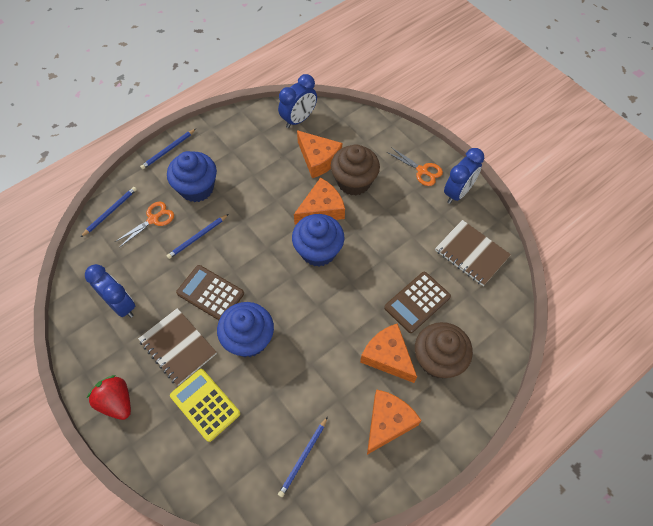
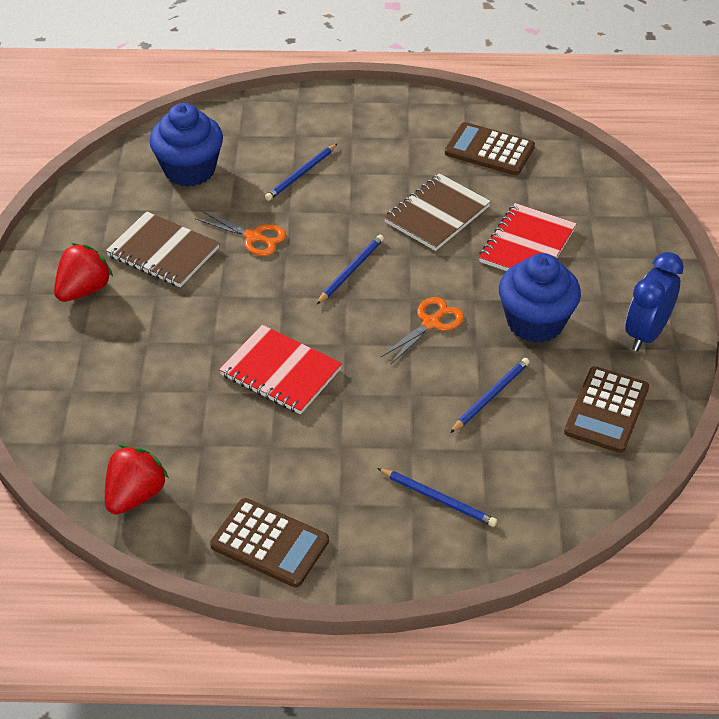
blue clock: [85,264,135,318] [278,74,317,128] [444,148,484,204] = 3 -> [625,252,684,351] = 1
blue cupcake: [167,151,217,202] [217,302,274,357] [292,214,344,267] = 3 -> [149,103,223,187] [499,253,581,343] = 2
brown calculator: [176,265,244,320] [384,272,451,333] = 2 -> [210,498,329,587] [445,122,535,175] [564,366,649,453] = 3
brown cupcake: [331,144,380,196] [415,322,473,378] = 2 -> none = 0
orange cheese: [294,177,345,224] [297,130,342,178] [360,323,417,383] [367,389,422,455] = 4 -> none = 0
red notebook: none = 0 -> [219,325,342,414] [479,203,577,271] = 2
red strawberry: [87,375,131,420] = 1 -> [54,243,113,302] [105,445,169,515] = 2
yellow calculator: [170,369,240,442] = 1 -> none = 0

